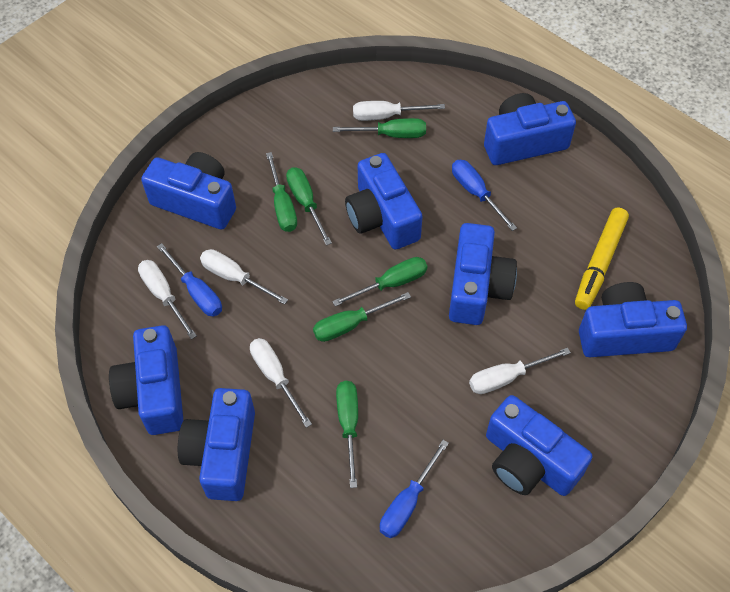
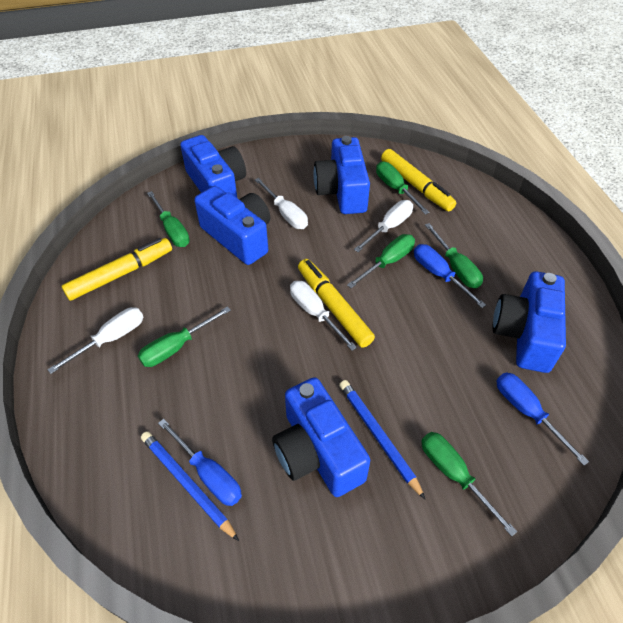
blue camera: [109,325,184,435] [141,152,236,229] [178,388,255,501] [345,153,423,250] [449,223,517,325] [484,93,576,165] [486,395,592,496] [579,282,687,357] = 8 -> [180,135,246,198] [194,186,270,265] [272,377,370,497] [313,136,370,214] [493,271,566,373] = 5
blue pencil: none = 0 -> [141,431,239,541] [339,380,425,499] = 2
white screwdriver: [138,260,197,339] [200,249,288,305] [250,338,312,428] [353,101,445,121] [469,348,571,394] = 5 -> [47,307,143,374] [255,178,308,229] [290,281,357,351] [354,200,413,252] = 4
yellow marker: [575,208,629,310] = 1 -> [62,238,172,301] [298,259,375,348] [381,149,456,211] = 3

